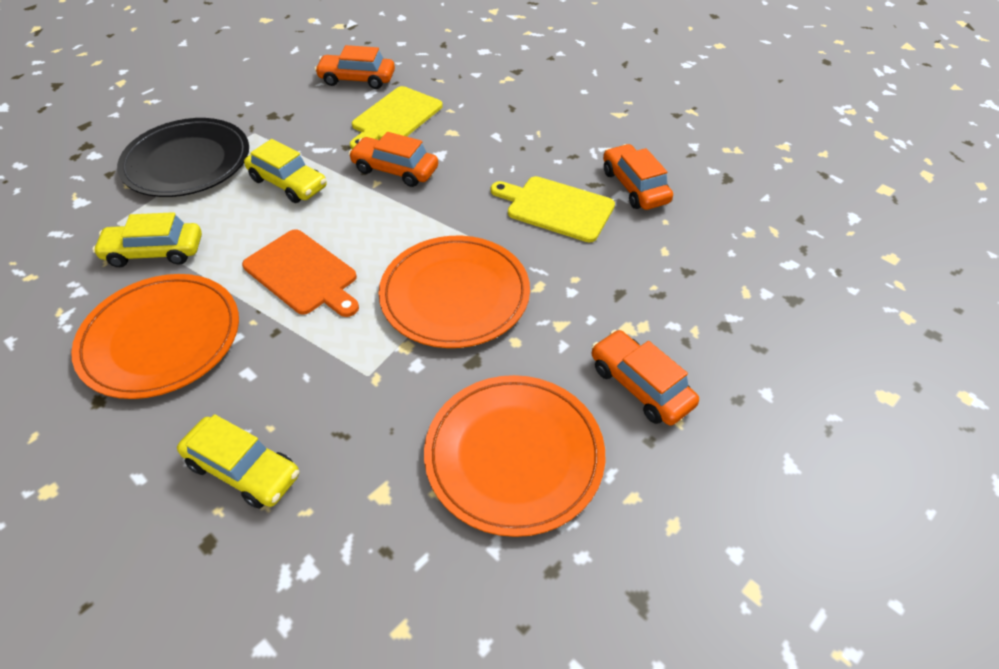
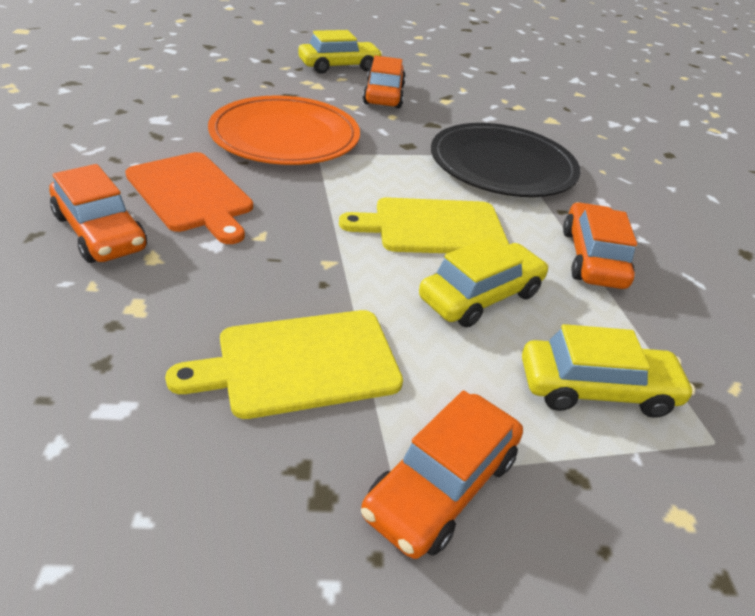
orange plate: [71,274,239,399] [379,236,530,348] [424,375,605,537] = 3 -> [208,95,360,165] = 1

